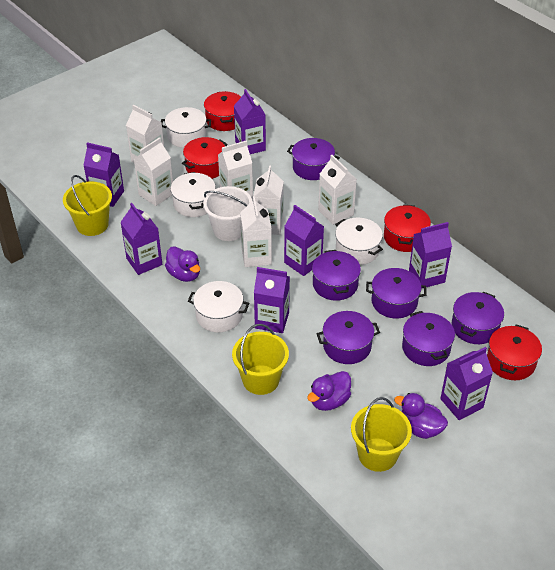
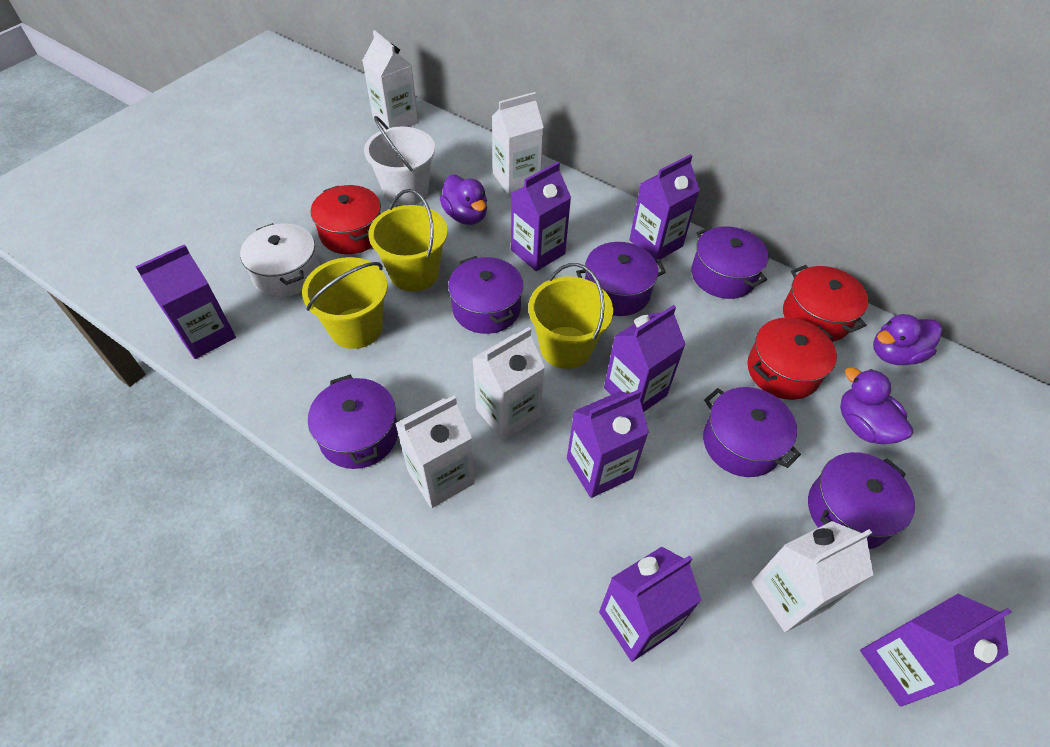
red pot: [182,137,227,179] [204,91,241,131] [384,204,431,252] [487,324,542,380] = 4 -> [311,185,381,254] [747,318,837,400] [783,265,868,342] = 3
white carton: [126,105,164,163] [134,137,173,206] [218,141,253,199] [240,196,272,267] [253,166,284,235] [318,155,357,225] = 6 -> [362,30,418,129] [395,396,475,508] [472,327,545,441] [492,92,544,195] [751,521,873,632] = 5
white pot: [161,107,211,148] [171,172,216,217] [188,281,249,333] [335,218,383,265] = 4 -> [240,223,320,297] = 1

